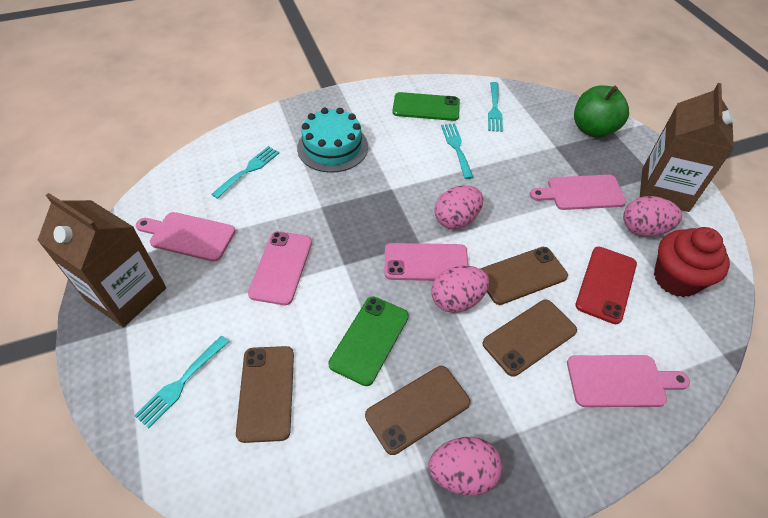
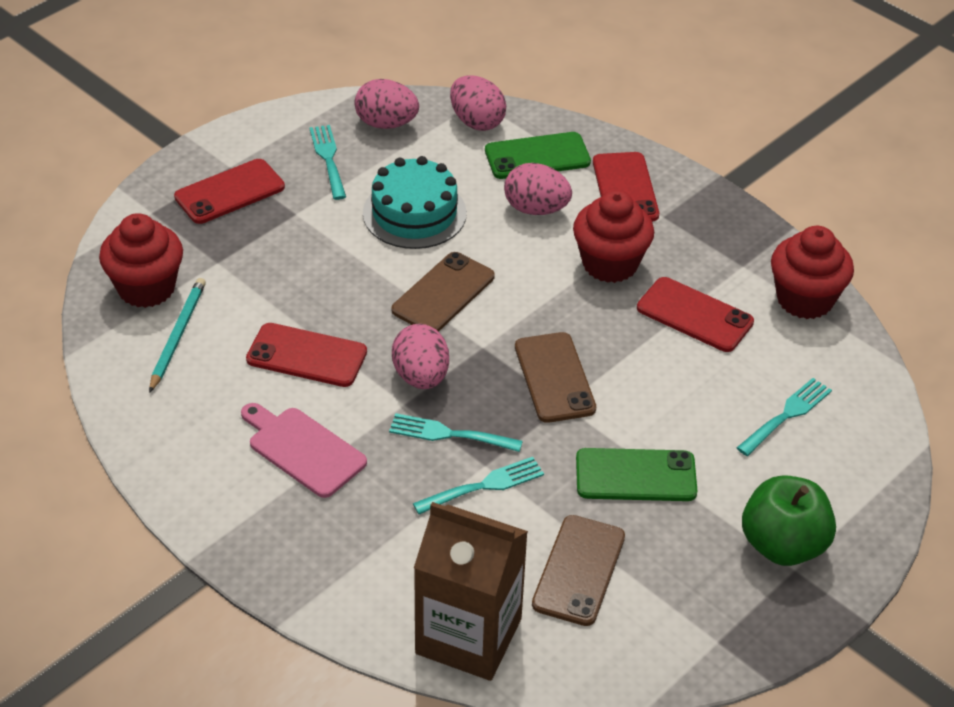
brown carton: [37,193,166,327] [640,83,734,212] = 2 -> [414,502,528,681] = 1
brown phone: [236,346,294,443] [365,366,471,455] [480,247,568,305] [483,300,577,376] = 4 -> [392,252,495,332] [515,332,596,423] [532,515,625,626] = 3
pink cutting board: [136,212,236,262] [530,175,626,210] [567,355,690,407] = 3 -> [241,403,367,498] = 1
pink phone: [248,231,312,305] [385,243,469,281] = 2 -> none = 0
red cupcake: [654,227,730,297] = 1 -> [99,213,183,308] [573,190,654,283] [771,226,854,319] = 3
red phone: [575,247,637,324] = 1 -> [174,159,285,224] [246,323,367,387] [593,152,659,222] [637,277,754,352] = 4
turquoise pencil: none = 0 -> [149,278,206,393] = 1

